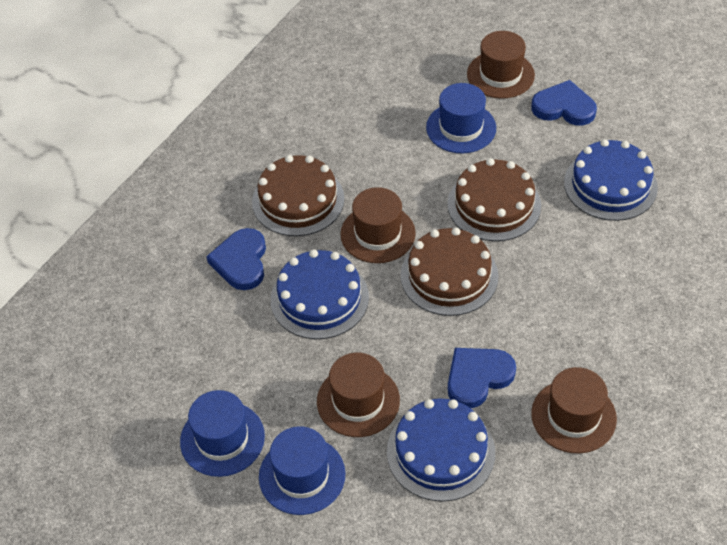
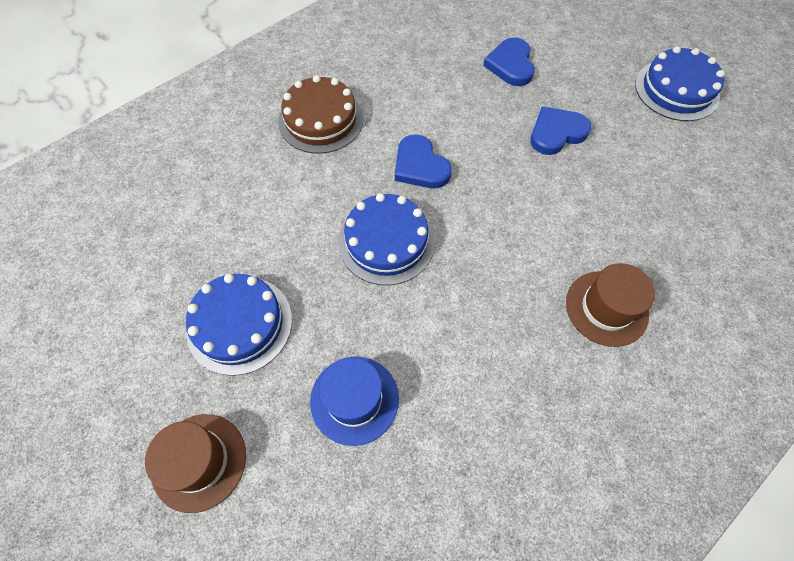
blue hat: [180,390,265,477] [259,426,345,515] [426,83,496,153] = 3 -> [310,357,399,446] = 1
brown cake: [252,155,344,236] [401,227,498,316] [447,158,541,241] = 3 -> [278,75,363,154] = 1
brown hat: [317,353,400,437] [340,187,416,263] [467,31,535,99] [531,367,617,453] = 4 -> [145,414,246,513] [566,263,655,347] = 2

